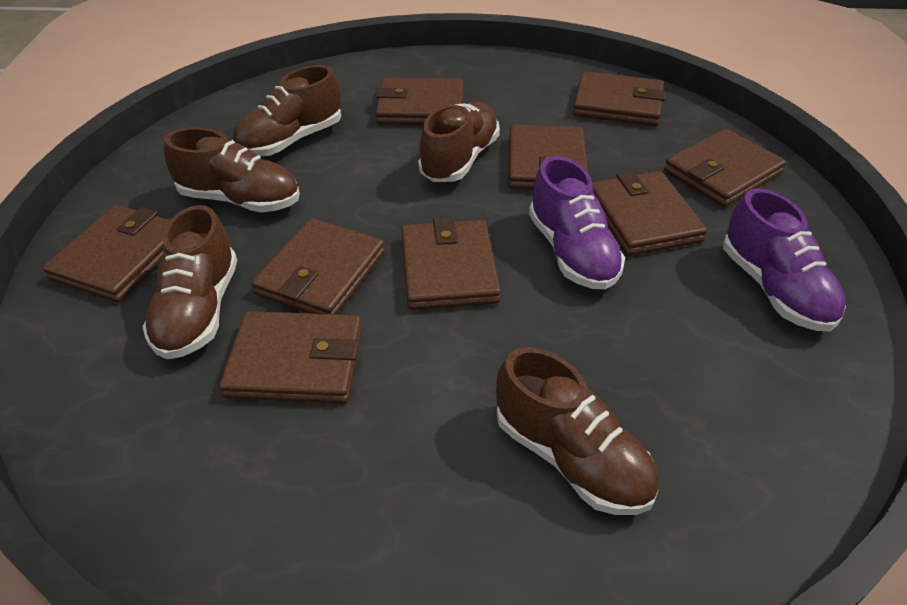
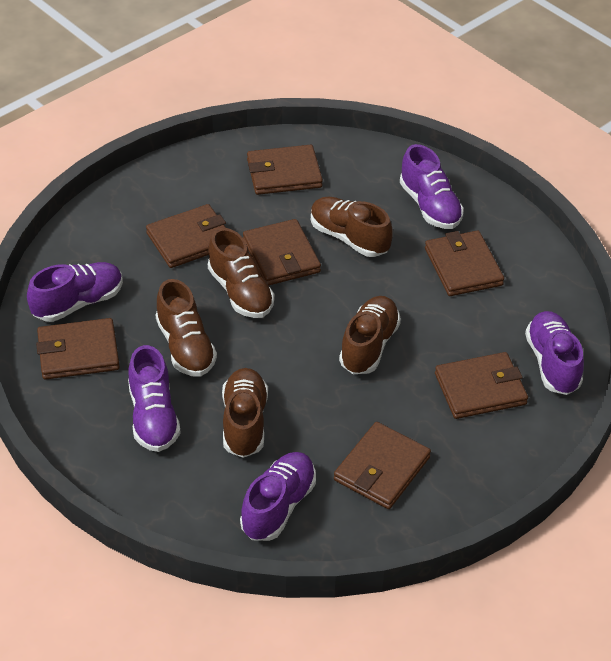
brown wallet: [42,205,170,302] [219,311,362,403] [251,218,385,314] [375,77,463,125] [401,217,501,310] [509,125,588,189] [573,71,666,126] [592,171,707,256] [664,128,786,207] = 9 -> [36,318,120,380] [146,204,226,268] [243,219,321,286] [247,145,323,195] [334,422,431,509] [425,230,504,296] [435,352,528,419] = 7
purple shoe: [529,156,625,290] [723,188,846,331] = 2 -> [27,262,123,322] [128,345,180,452] [240,452,316,541] [400,144,464,229] [525,311,584,395] = 5

